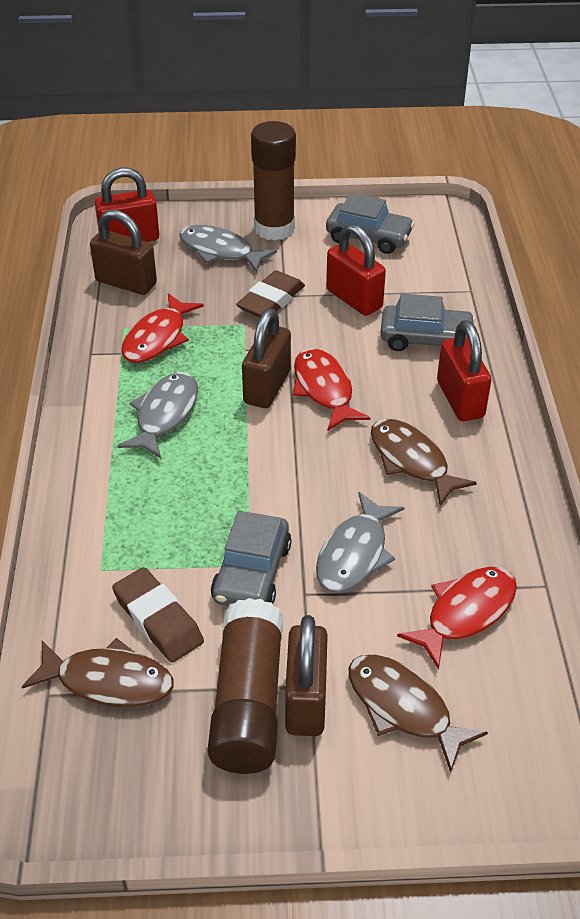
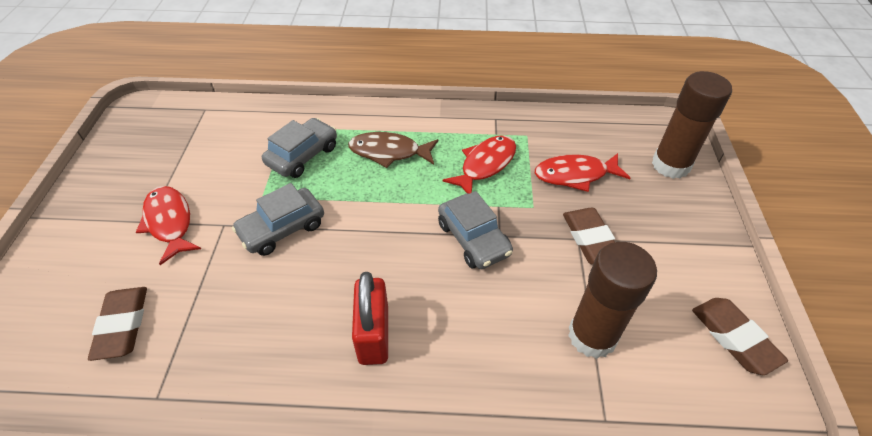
brown eraser: [112,567,204,662] [236,270,305,317] = 2 -> [88,287,147,361] [563,208,615,265] [692,298,788,375] = 3
brown fish: [22,638,174,707] [349,655,488,773] [371,419,477,506] = 3 -> [348,132,438,168] = 1
brown padlock: [90,210,157,295] [242,308,291,408] [285,615,328,736] = 3 -> none = 0
grey fish: [117,372,198,458] [179,225,277,272] [316,492,405,593] = 3 -> none = 0
red padlock: [95,168,159,242] [326,224,386,316] [437,320,491,421] = 3 -> [352,272,388,365] = 1

